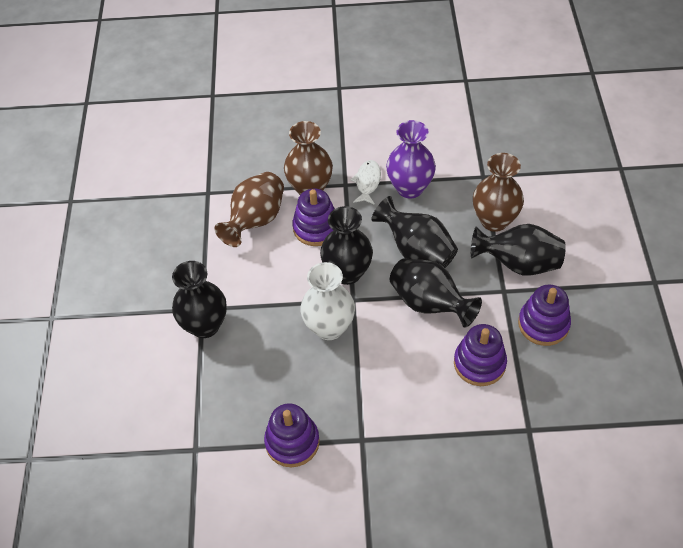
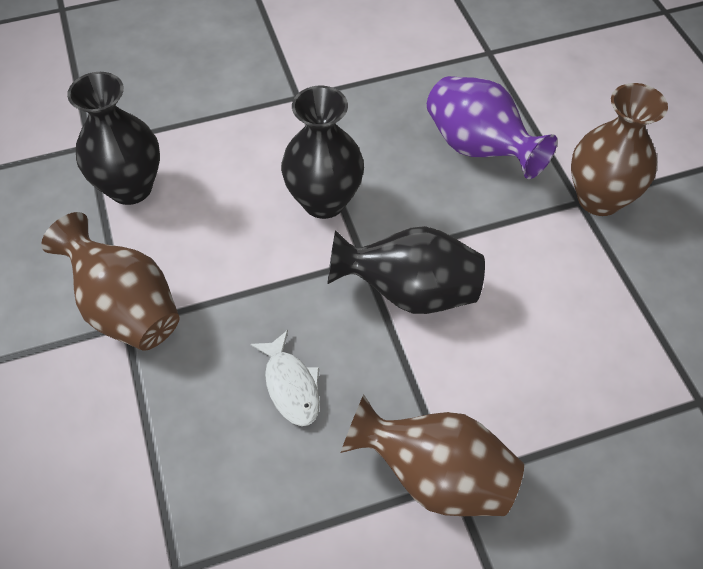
black vase: [172,261,227,338] [320,206,373,285] [371,196,458,268] [390,258,482,328] [471,224,566,276] = 5 -> [67,72,160,205] [281,86,364,219] [327,226,485,314] = 3
purple stacking toy: [264,403,320,467] [292,189,335,246] [454,324,507,386] [518,285,571,346] = 4 -> none = 0
white vase: [300,262,355,340] = 1 -> none = 0

